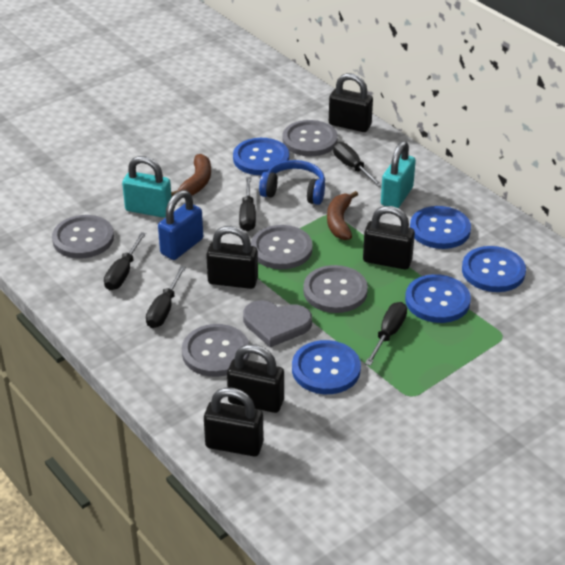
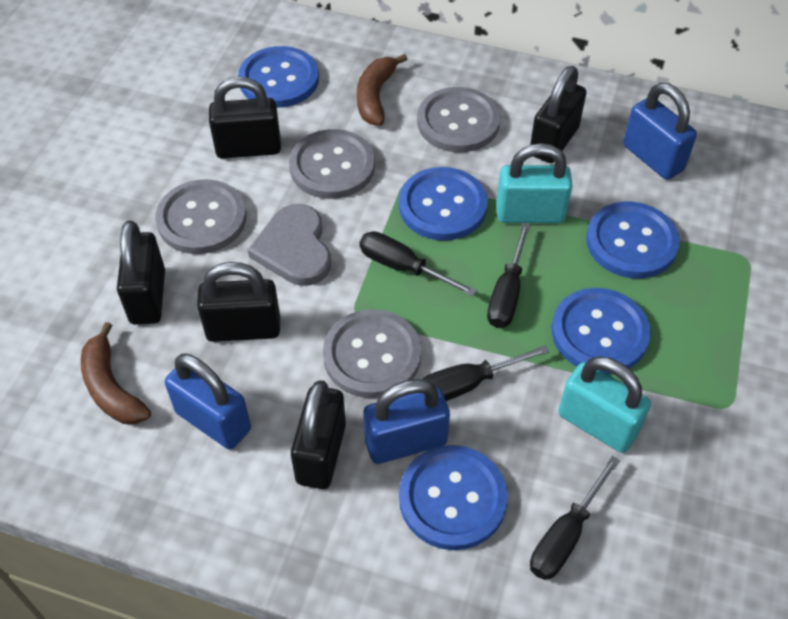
black screwdriver: [104,232,146,290] [146,266,186,328] [239,177,256,231] [333,142,382,187] [365,302,407,366] = 5 -> [360,231,477,297] [423,345,550,401] [487,223,531,328] [530,456,620,580] = 4
blue headphones: [259,160,325,205] = 1 -> none = 0
blue padlock: [158,190,203,260] = 1 -> [165,353,251,450] [363,379,450,464] [623,83,697,180] = 3
grey button: [52,215,114,259] [182,324,250,377] [251,225,313,269] [283,120,338,156] [303,265,368,313] = 5 -> [155,179,246,254] [289,129,375,199] [323,309,422,398] [417,87,500,152] = 4

